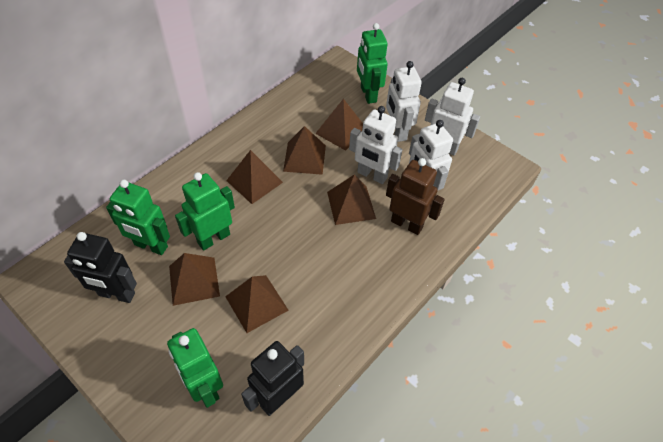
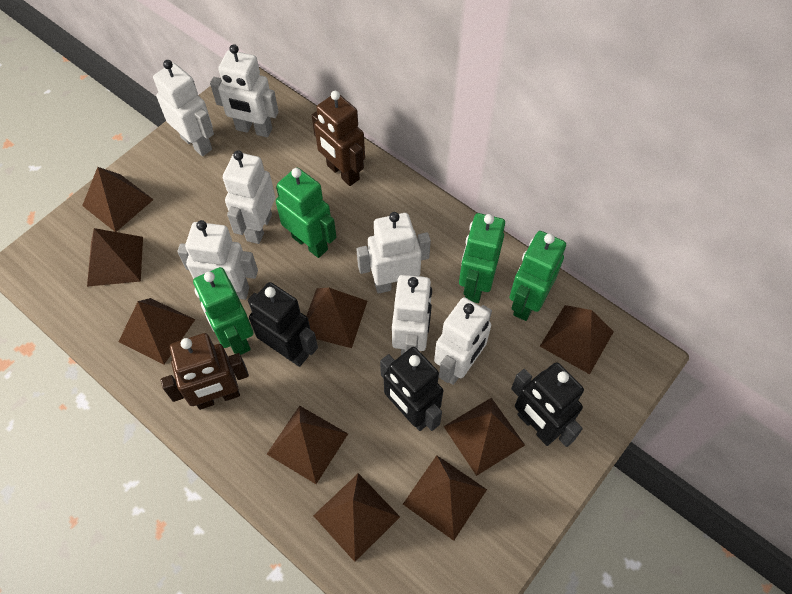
black robot: [64,232,137,303] [241,341,304,416] = 2 -> [248,282,318,367] [380,347,443,431] [511,362,584,447] = 3
brown pyramid: [169,253,220,306] [225,275,289,333] [226,150,283,204] [283,126,326,175] [315,99,363,151] [327,175,376,225] = 6 -> [82,167,154,232] [87,228,143,287] [118,298,195,364] [267,406,348,484] [306,288,368,348] [313,473,400,562] [403,455,487,541] [444,398,525,476] [540,305,614,374] = 9
brown robot: [386,158,445,235] = 1 -> [161,333,249,410] [311,91,365,186] = 2
white robot: [349,106,402,184] [386,61,422,142] [409,120,453,190] [425,78,480,155] = 4 -> [153,60,214,156] [177,220,258,300] [210,44,279,137] [223,150,275,244] [356,212,431,294] [392,275,432,355] [434,297,492,385] = 7

